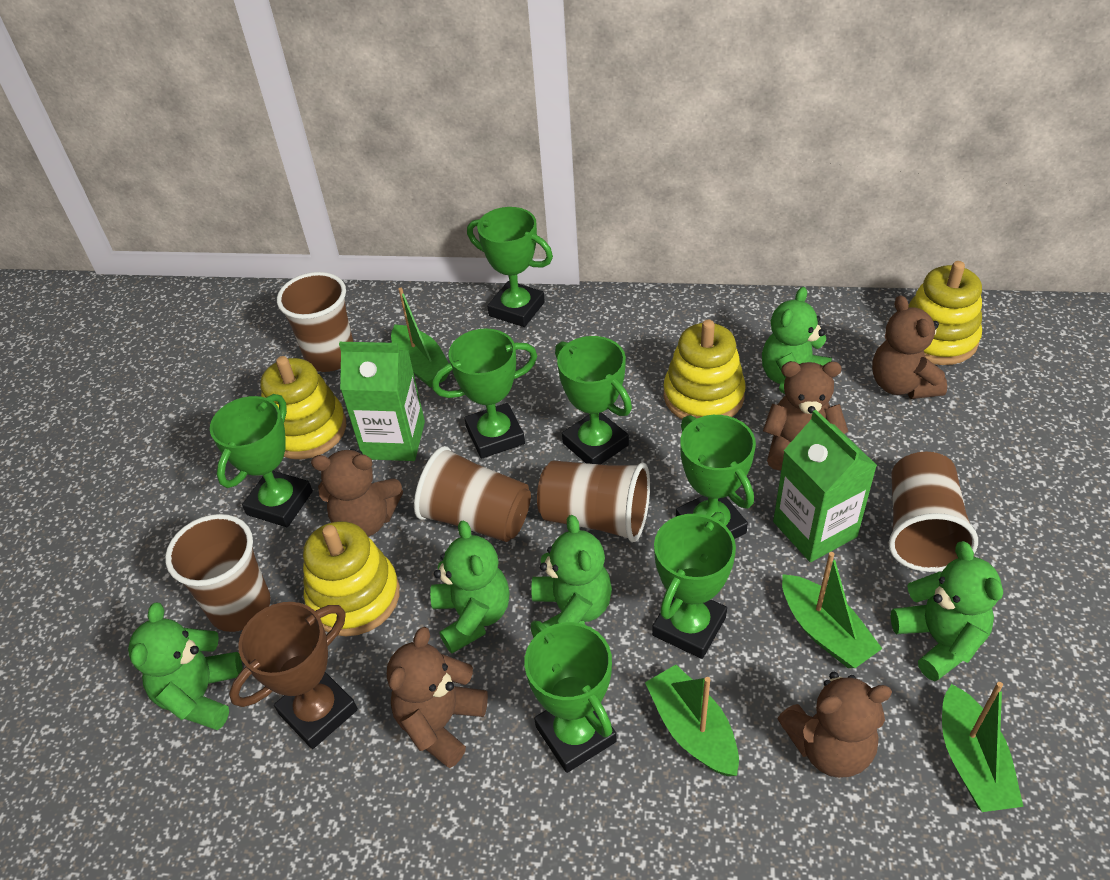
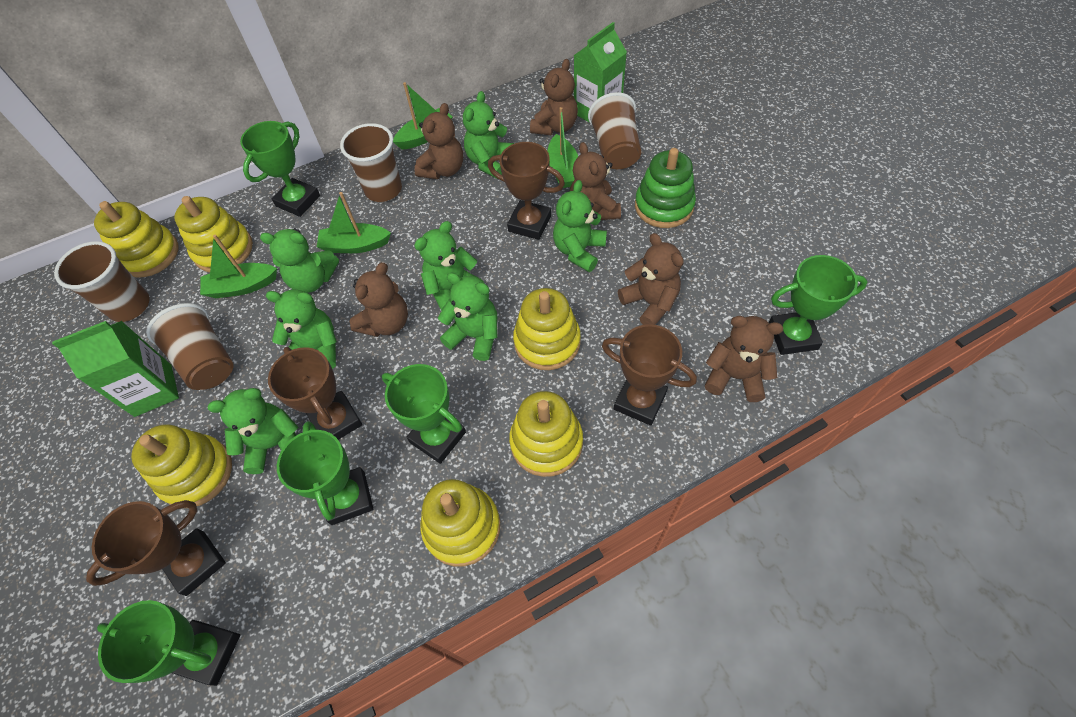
brown cup: [165,514,271,632] [277,272,353,372] [414,446,531,542] [537,461,650,542] [889,452,978,572] = 5 -> [54,241,150,322] [146,303,234,390] [340,123,402,202] [588,92,641,169] = 4
brown teddy bear: [311,449,403,537] [387,627,488,768] [763,361,848,471] [777,672,892,778] [872,295,947,399] = 5 -> [350,262,408,337] [414,103,463,179] [530,59,578,135] [570,142,621,220] [618,233,684,325] [705,316,783,402] = 6
brown trophy: [229,602,358,749] = 1 -> [86,500,226,596] [268,347,362,440] [488,142,565,240] [602,324,697,426] = 4
green stacking toy: none = 0 -> [635,148,696,228] = 1
green teddy bear: [128,603,242,730] [430,521,510,654] [531,515,612,627] [762,287,832,394] [890,541,1003,681] = 5 -> [208,388,298,474] [260,228,339,293] [266,289,337,369] [414,221,484,311] [438,273,497,361] [463,91,514,179] [553,180,607,272] = 7
green trophy: [210,394,313,527] [432,328,537,459] [467,207,553,327] [524,621,617,773] [555,336,632,465] [652,512,736,659] [676,415,756,539] = 7 -> [97,600,240,686] [240,121,320,217] [277,421,373,525] [382,364,466,464] [769,255,868,355] = 5
yellow stacking toy: [260,356,346,459] [303,521,400,636] [664,320,746,419] [908,261,982,365] = 4 -> [94,201,178,278] [131,424,232,506] [174,196,253,272] [421,479,500,566] [509,391,583,477] [513,288,581,370] = 6

